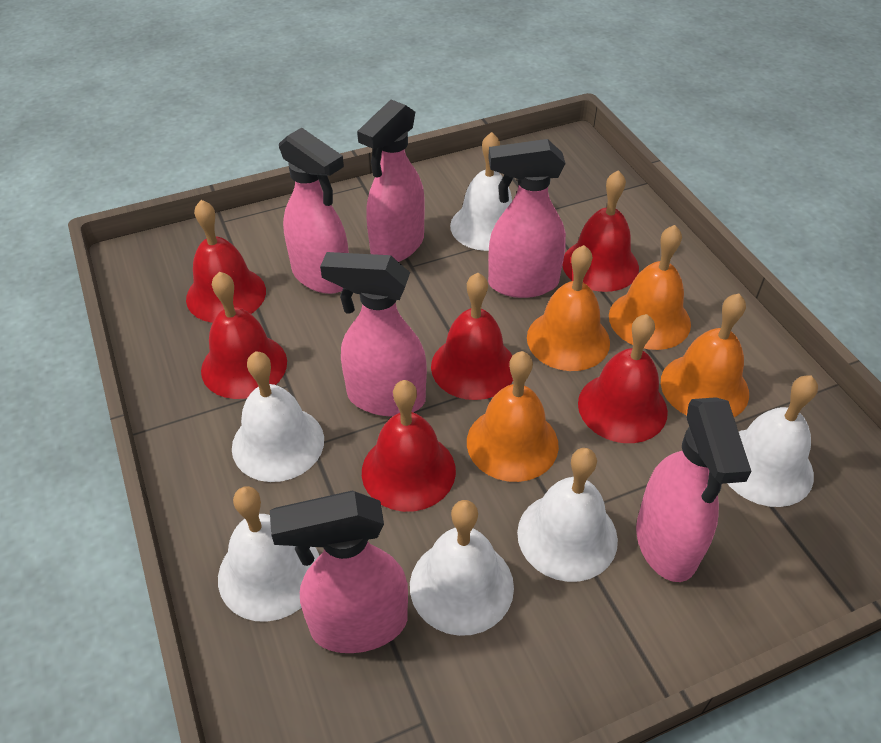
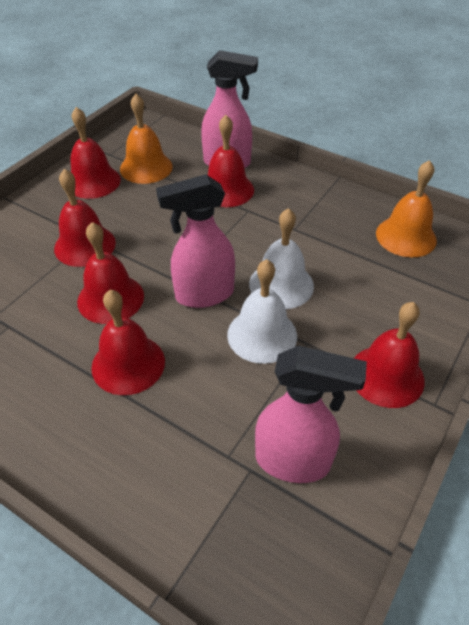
orange bell: [467,351,559,482] [527,245,610,371] [609,225,691,350] [661,293,749,417] = 4 -> [120,94,173,184] [376,160,437,257] = 2
pink spray bottle: [270,490,408,653] [279,128,349,294] [320,252,427,416] [357,100,425,262] [488,139,566,298] [636,397,751,582] = 6 -> [156,174,235,308] [201,50,258,168] [255,346,367,483] = 3
white bell: [218,486,319,622] [232,351,324,482] [410,500,514,636] [450,132,512,251] [517,448,618,582] [727,375,818,507] = 6 -> [227,259,297,364] [249,208,314,309] = 2

